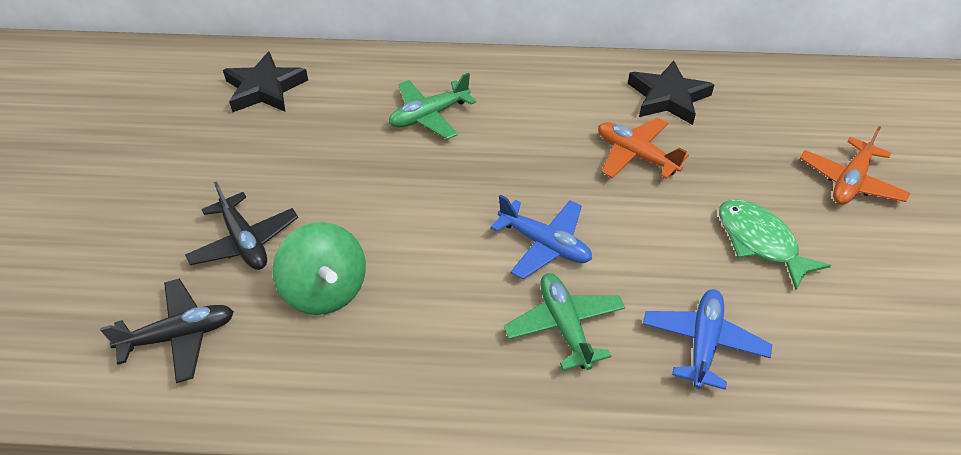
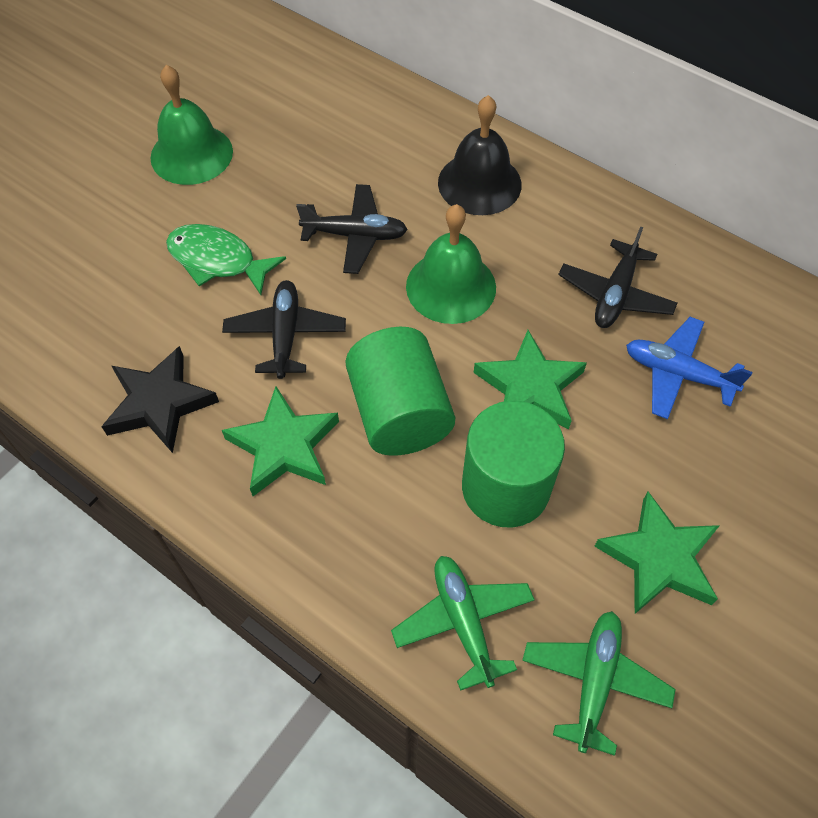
black bell: none = 0 -> [438,95,522,215] = 1
black plane: [100,278,234,383] [185,181,298,270] = 2 -> [222,280,346,379] [296,184,408,274] [558,226,677,328] = 3
black star: [223,51,308,112] [628,61,715,125] = 2 -> [101,346,219,453] = 1
blue plane: [491,195,592,279] [643,289,772,390] = 2 -> [626,317,753,419] = 1
green bell: none = 0 -> [151,65,233,185] [406,204,496,324] = 2
green cylinder: none = 0 -> [345,327,455,456] [462,401,565,528] = 2
green spinning top: [272,222,366,315] = 1 -> none = 0
green star: none = 0 -> [222,386,339,496] [474,330,587,429] [594,492,720,614] = 3
orange plane: [598,118,689,179] [800,126,910,205] = 2 -> none = 0

